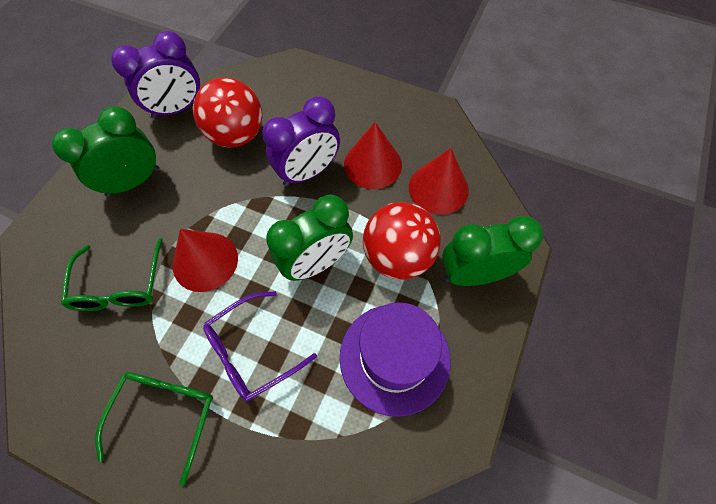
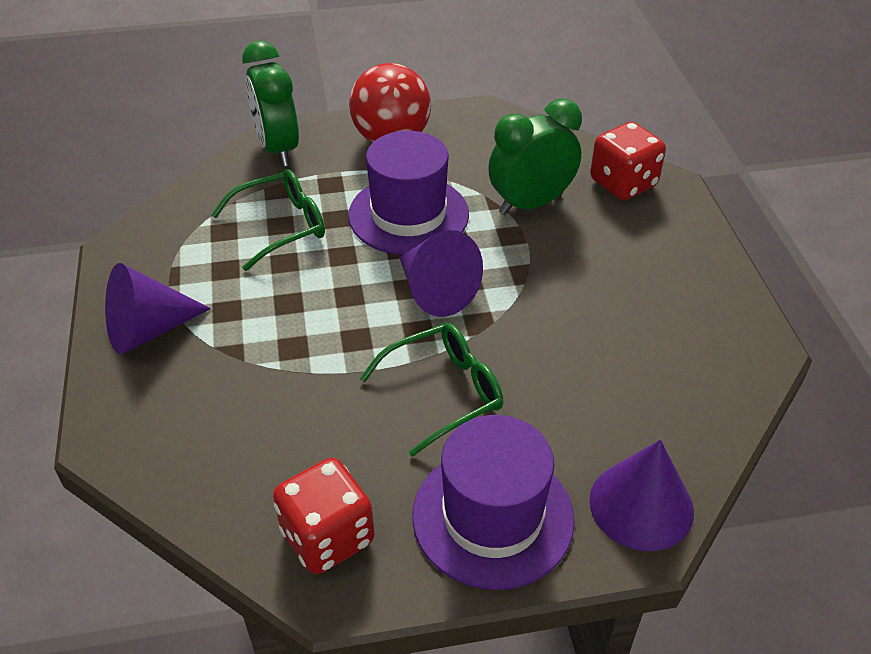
green clock: [52,106,159,197] [266,195,353,281] [442,216,543,286] = 3 -> [242,41,299,167] [488,99,582,215] = 2
purple clock: [111,31,200,119] [262,96,340,186] = 2 -> none = 0
purple cone: none = 0 -> [105,263,211,354] [399,230,483,317] [589,440,694,551] = 3
purple glasses: [203,291,317,401] = 1 -> none = 0
purple hat: [339,302,451,417] = 1 -> [348,131,469,255] [412,415,575,590] = 2
red ball: [193,77,262,147] [363,202,441,280] = 2 -> [349,63,431,143] = 1
red cone: [173,229,238,292] [344,122,402,189] [409,148,469,215] = 3 -> none = 0
red dice: none = 0 -> [273,458,374,574] [590,122,666,200] = 2

